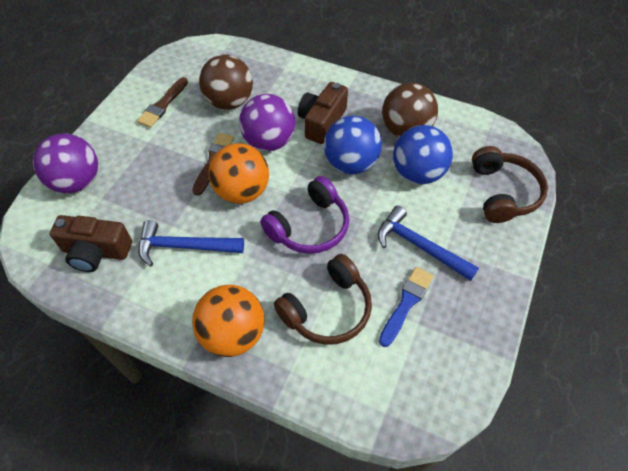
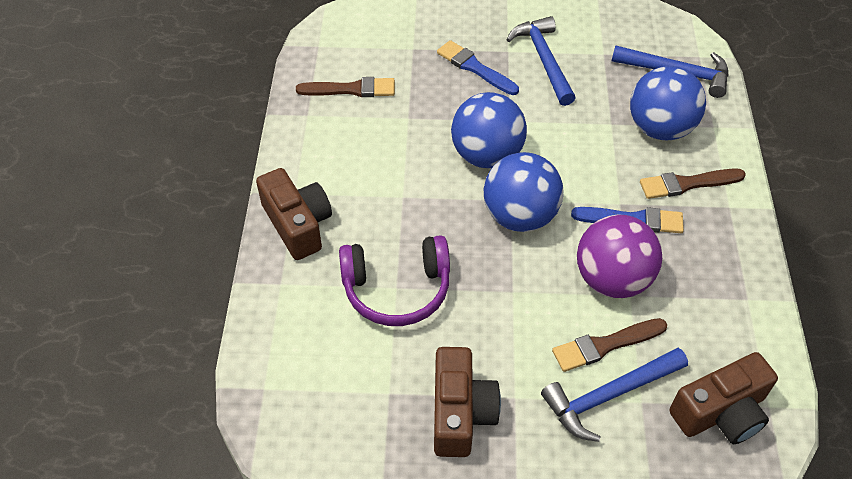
blue ball: [324,116,382,174] [393,125,453,184] = 2 -> [451,92,527,168] [484,152,563,232] [630,66,706,140] = 3
blue brush: [379,267,433,347] = 1 -> [437,40,519,95] [571,207,684,233] = 2
blue hammer: [138,220,244,266] [378,205,479,281] = 2 -> [506,16,575,106] [541,348,688,442] [612,46,729,98] = 3
brown ball: [199,54,253,110] [382,83,438,137] = 2 -> none = 0
brown brush: [137,77,188,128] [192,133,234,196] = 2 -> [296,77,395,97] [552,318,667,372] [640,168,746,199] = 3
brown camera: [50,215,132,272] [298,82,348,144] = 2 -> [256,168,332,260] [434,347,501,457] [670,352,778,444] = 3
brown headphones: [274,254,372,345] [472,146,548,223] = 2 -> none = 0
orange ball: [192,285,264,357] [209,143,269,204] = 2 -> none = 0
purple ball: [33,134,98,193] [239,94,295,151] = 2 -> [577,215,662,298] = 1

